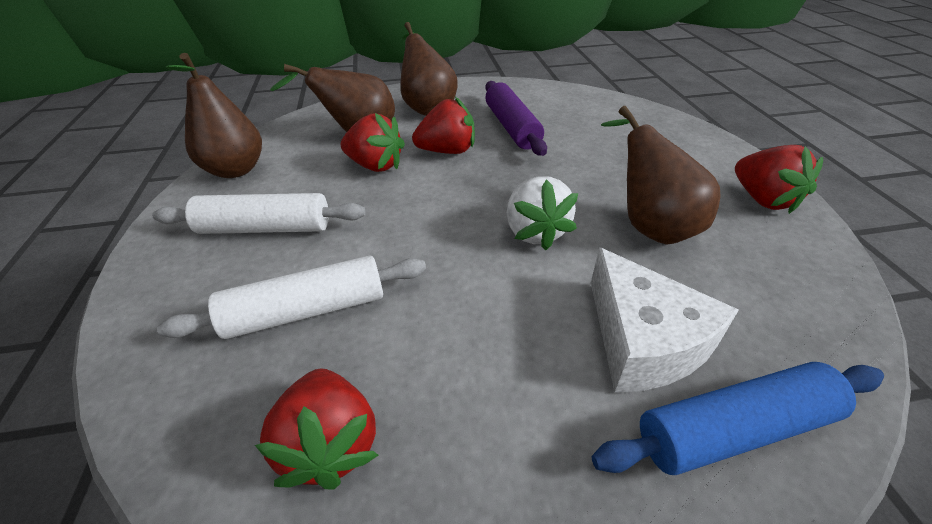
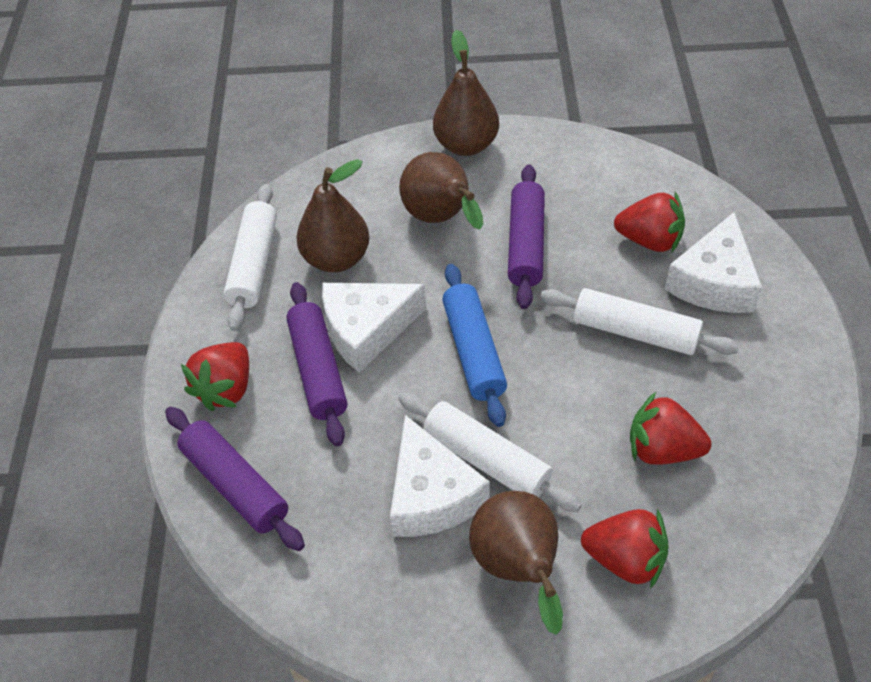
purple rolling pin: [485,81,547,156] = 1 -> [165,407,305,551] [286,282,347,446] [508,164,545,309] = 3
white cheese: [591,247,739,393] = 1 -> [322,283,426,373] [390,415,490,537] [665,212,762,313] = 3
white rolling pin: [152,193,365,234] [157,255,426,339] = 2 -> [224,184,277,331] [399,393,582,512] [540,288,739,355] = 3
white strawberry: [507,176,578,250] = 1 -> none = 0

